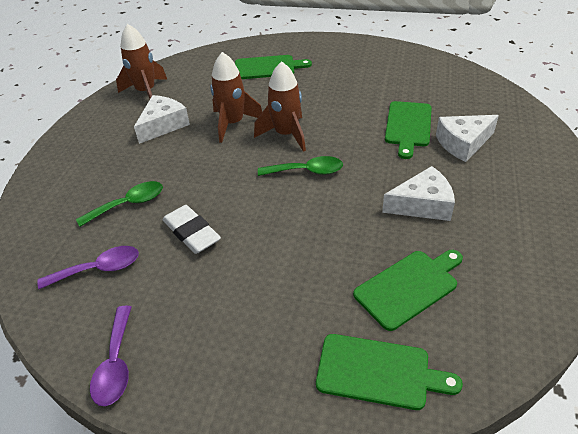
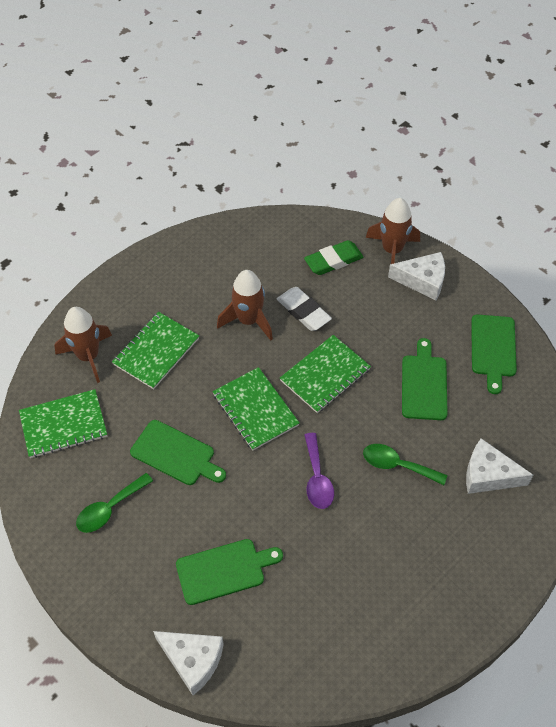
green eraser: none = 0 -> [304,240,364,275] = 1
green notebook: none = 0 -> [19,389,107,458] [112,312,199,389] [213,367,299,451] [280,335,371,413] = 4
purple spoon: [37,246,139,289] [90,306,132,406] = 2 -> [305,433,334,509] = 1

